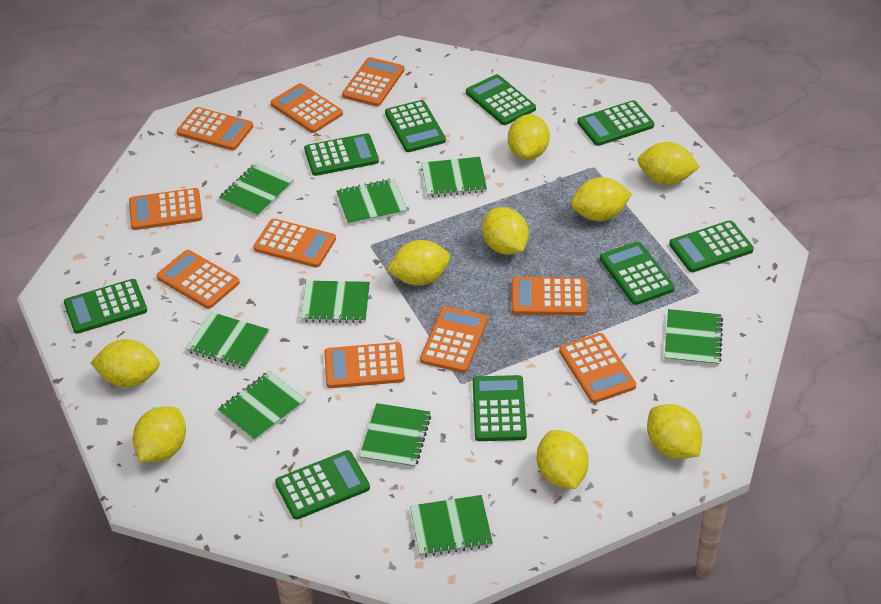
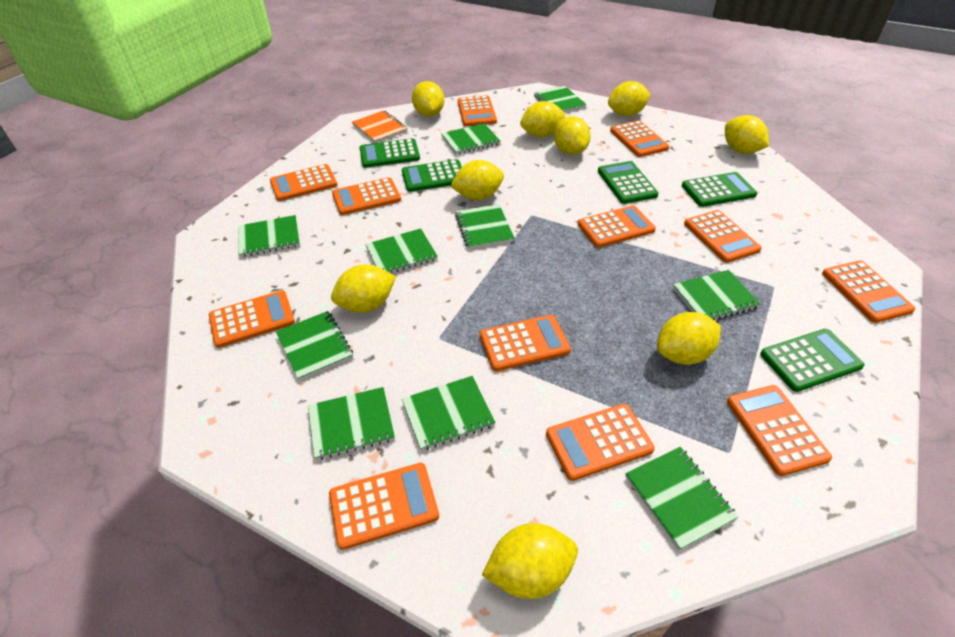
green calculator: [64,279,147,334] [275,450,370,520] [304,133,379,176] [385,100,446,152] [466,74,536,125] [473,375,527,441] [577,100,654,146] [600,242,675,305] [669,220,754,272] = 9 -> [359,138,420,168] [402,159,462,192] [598,161,658,204] [682,172,757,207] [760,329,865,392] = 5
green notebook: [186,312,269,369] [218,371,306,441] [219,163,294,217] [301,281,370,323] [336,178,407,225] [359,403,431,468] [410,495,493,557] [421,157,487,198] [664,309,723,366] = 9 -> [238,215,300,257] [276,311,353,381] [308,387,395,460] [365,229,438,274] [402,376,495,451] [441,123,500,155] [455,204,514,249] [534,86,586,112] [625,447,738,550] [673,270,761,320] = 10
orange calculator: [129,188,202,230] [157,250,240,309] [177,107,253,150] [254,219,336,268] [270,83,343,133] [324,342,405,388] [342,57,404,106] [420,306,488,373] [512,277,587,315] [559,333,636,403] = 10 -> [209,290,295,348] [270,164,337,201] [329,463,439,550] [332,177,401,215] [458,95,497,126] [480,315,571,371] [546,404,655,481] [578,205,656,248] [610,120,669,157] [684,210,762,263] [727,385,832,476] [822,260,915,323] = 12
orange notebook: none = 0 -> [352,110,408,143] = 1

